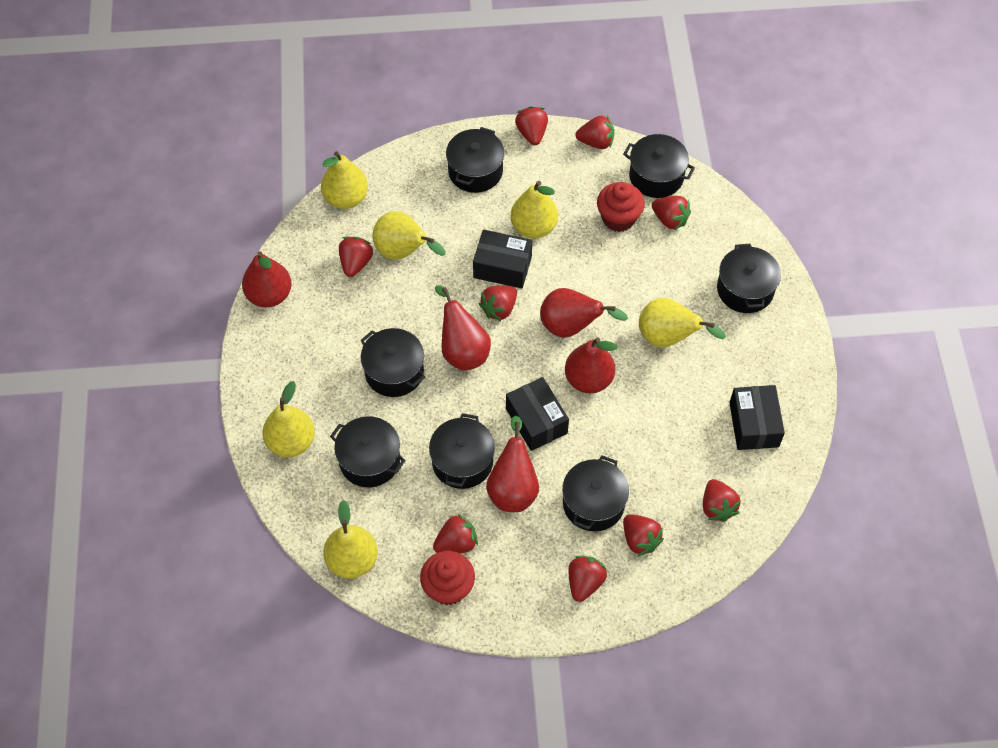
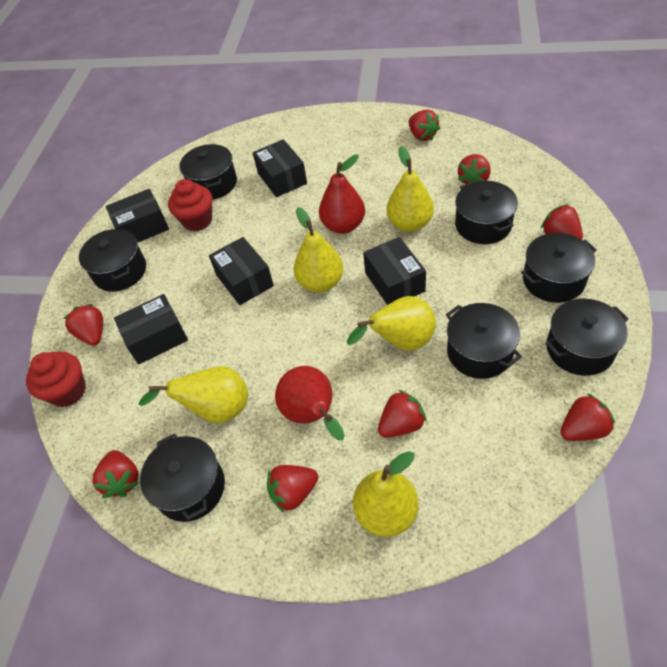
black box: [473,230,532,288] [506,377,569,451] [729,385,785,450] = 3 -> [106,189,169,243] [114,294,188,365] [209,237,274,305] [253,139,307,197] [363,237,426,305] = 5
red pear: [242,252,292,307] [435,286,491,371] [486,416,539,512] [540,288,628,338] [565,337,617,393] = 5 -> [275,366,345,440] [319,154,365,234] = 2
red strawberry: [339,237,373,277] [433,514,478,553] [479,285,517,321] [515,106,548,145] [568,556,607,602] [576,115,615,149] [623,514,664,556] [652,196,691,231] [703,479,741,522] = 9 -> [63,304,103,346] [93,450,139,498] [267,465,318,513] [378,390,427,438] [408,110,440,141] [458,154,491,184] [541,204,583,239] [560,393,615,441] = 8
yellow pear: [262,381,315,457] [321,151,368,209] [323,500,378,579] [373,211,446,260] [511,181,558,239] [639,298,726,347] = 6 -> [139,366,248,423] [294,207,344,292] [347,296,436,351] [353,451,419,537] [387,146,434,232] = 5

